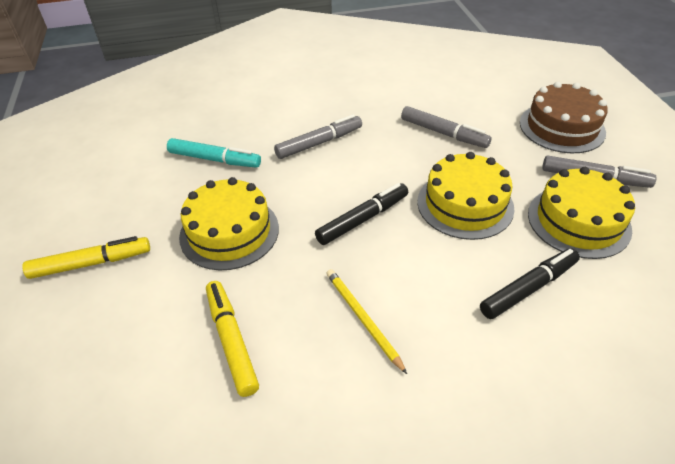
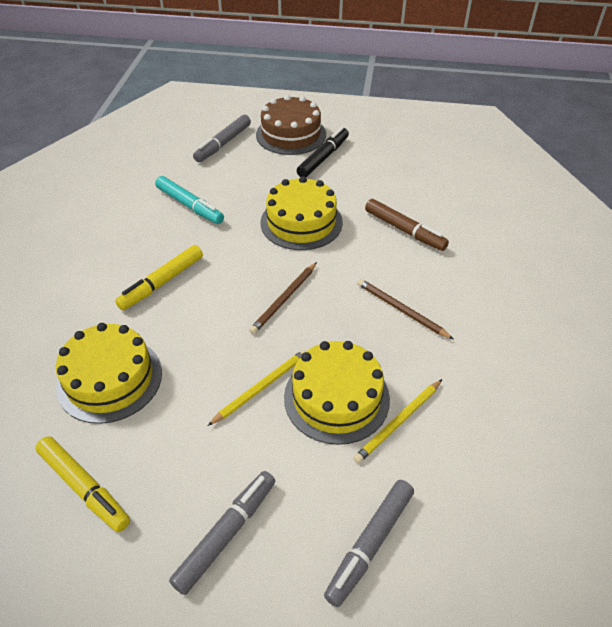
black marker: [315,183,408,245] [480,248,580,319] = 2 -> [297,127,349,177] = 1
brown marker: none = 0 -> [365,199,449,251] = 1
brown pencil: none = 0 -> [249,262,317,334] [357,279,453,339] = 2
yellow pencil: [326,269,407,374] = 1 -> [208,349,306,426] [353,379,442,464] = 2

